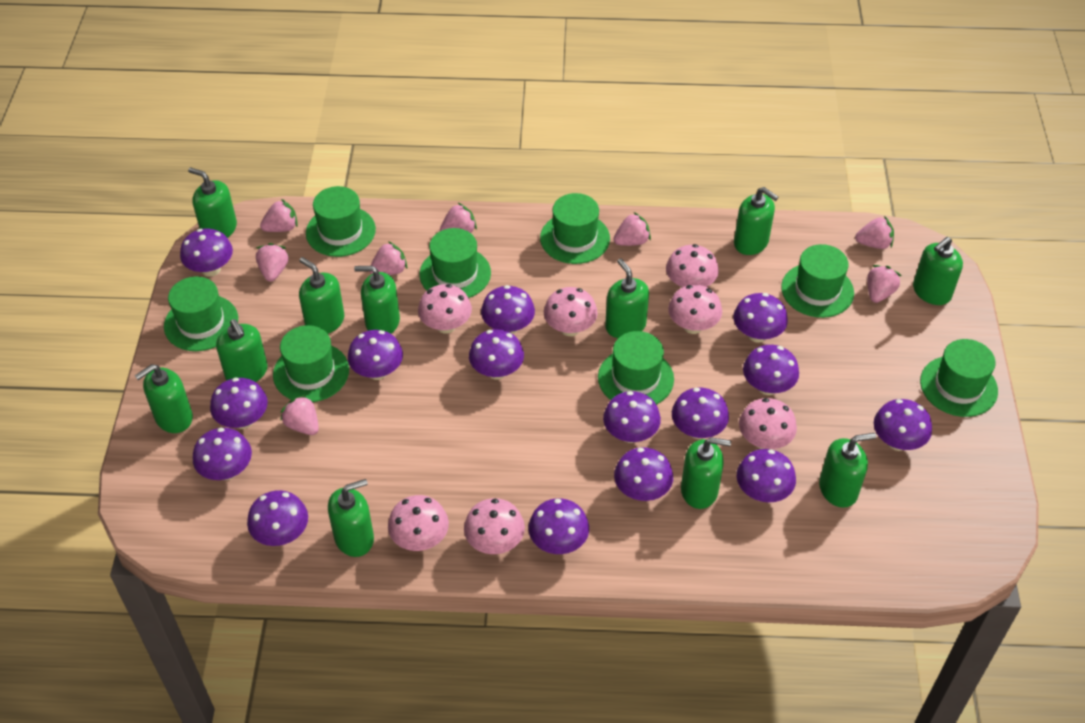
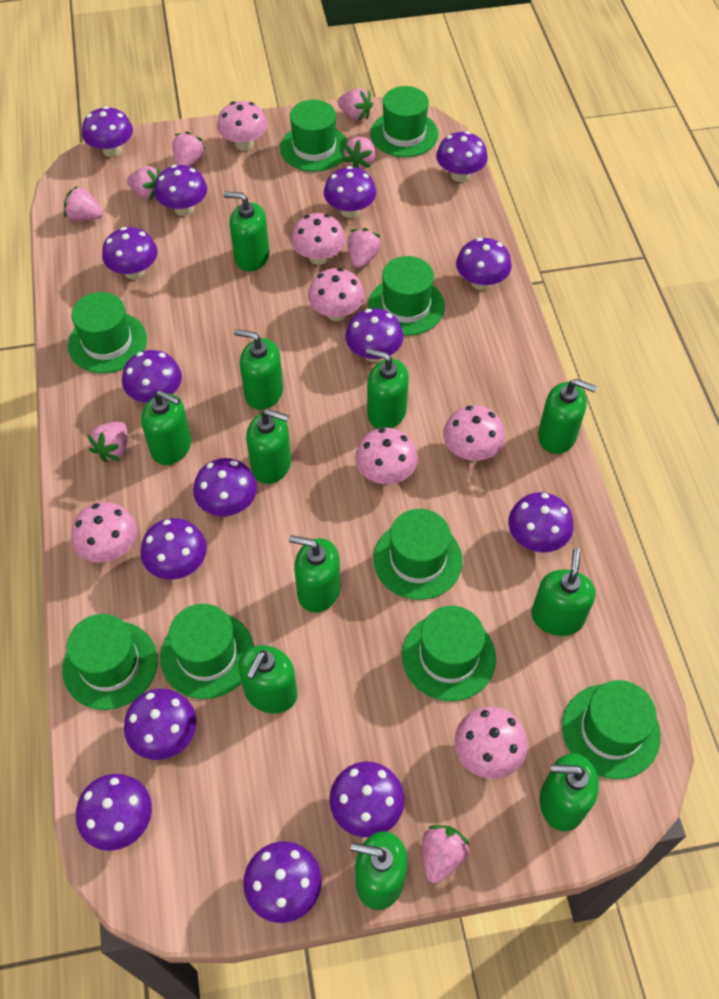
green hat: [164,276,238,351] [273,325,349,402] [306,186,376,257] [419,228,491,298] [540,193,610,264] [598,331,674,405] [781,244,854,318] [920,339,998,417] = 8 -> [62,614,158,710] [68,292,147,373] [160,604,254,699] [280,100,348,172] [368,256,445,336] [370,86,438,157] [373,509,463,600] [402,606,496,701] [562,680,661,779] = 9

